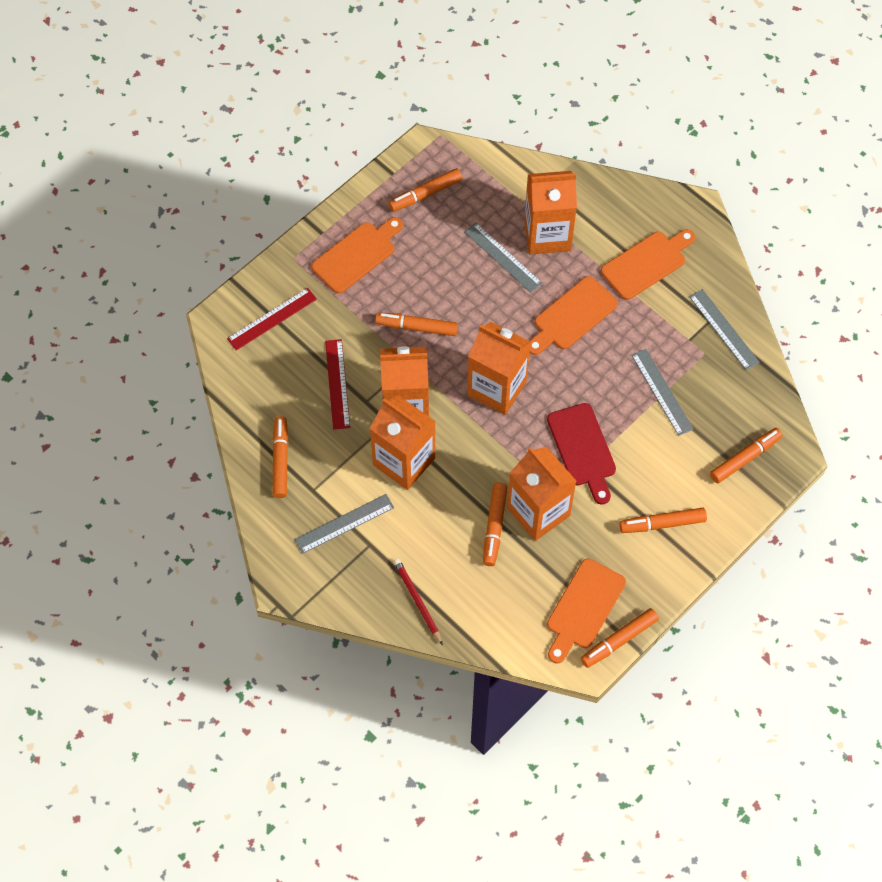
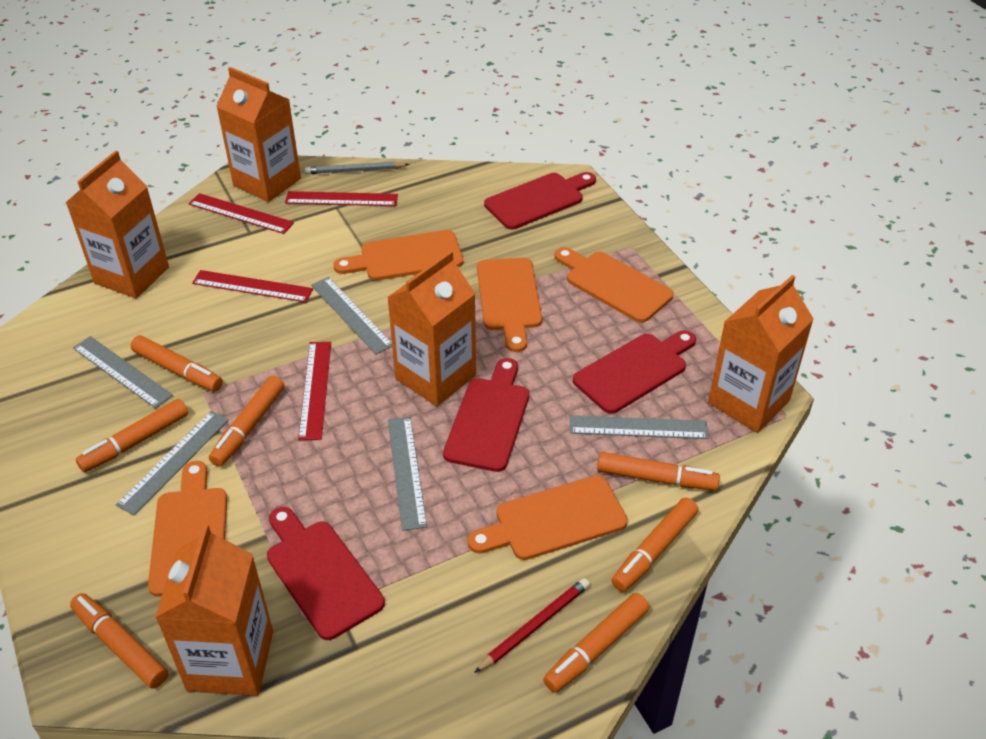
grey pencil: none = 0 -> [305,162,410,174] = 1
grey ruler: [295,494,394,554] [464,223,542,293] [631,349,693,436] [689,289,760,370] = 4 -> [73,336,173,408] [116,411,229,515] [311,277,392,354] [388,417,427,531] [570,415,708,439] = 5
orange cutting board: [311,217,403,294] [529,276,618,355] [547,559,626,664] [601,229,695,300] = 4 -> [148,461,227,597] [333,230,463,281] [467,475,628,560] [477,258,542,352] [554,247,674,323] = 5
red cutting board: [547,403,616,505] = 1 -> [267,507,385,640] [443,358,529,472] [484,172,596,230] [573,330,696,414] = 4
red ruler: [227,288,317,350] [325,339,350,430] = 2 -> [189,193,294,234] [192,270,313,302] [285,191,398,206] [298,342,331,440] = 4

